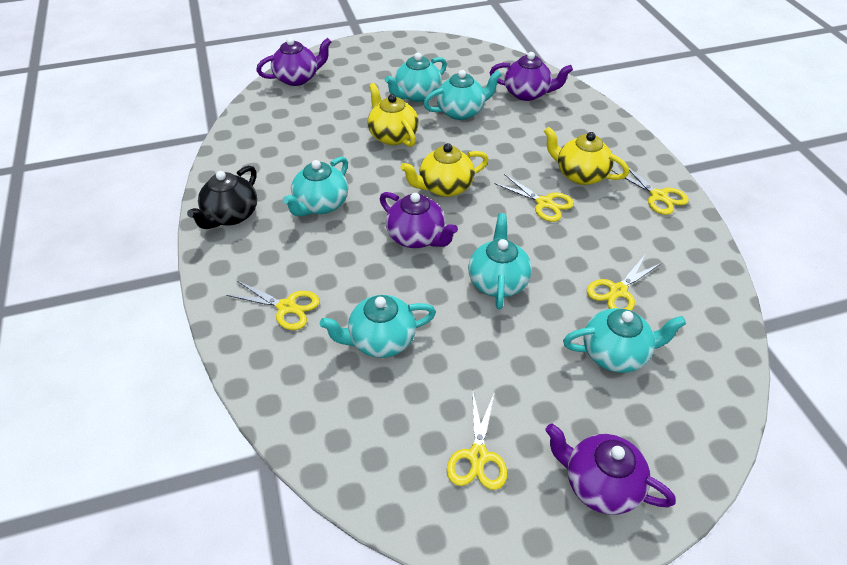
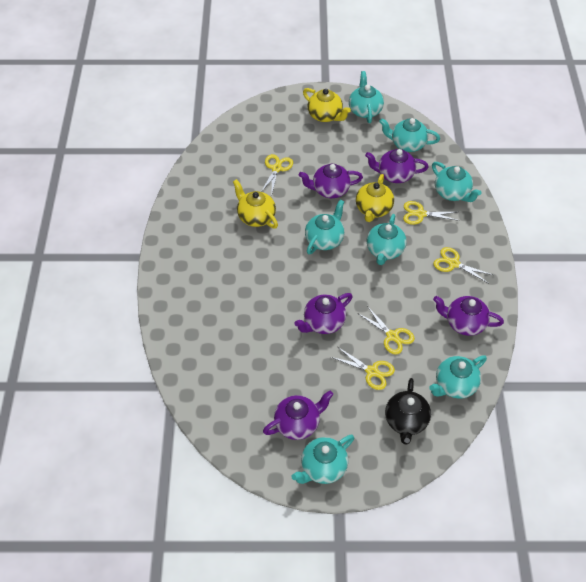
purple teapot: [256,38,331,86] [380,192,458,248] [490,52,573,101] [545,423,676,515] = 4 -> [263,391,333,440] [294,293,353,334] [299,164,363,198] [365,149,429,183] [433,296,504,336] = 5
turquoise teapot: [283,156,348,217] [320,295,436,358] [384,53,447,102] [423,70,502,120] [468,213,532,309] [563,308,686,373] = 6 -> [291,435,354,484] [305,199,344,254] [349,71,384,123] [367,214,407,265] [379,118,440,152] [429,355,487,399] [432,162,481,202] = 7

